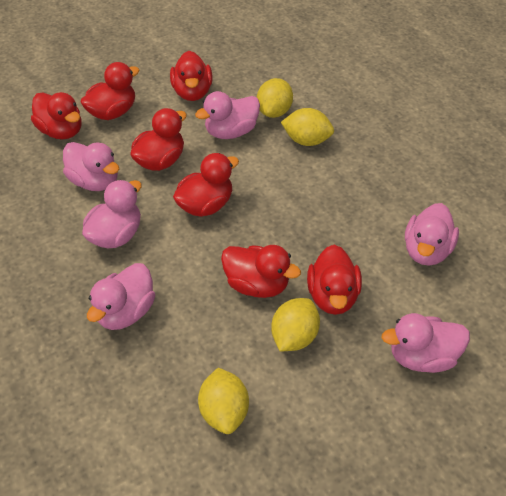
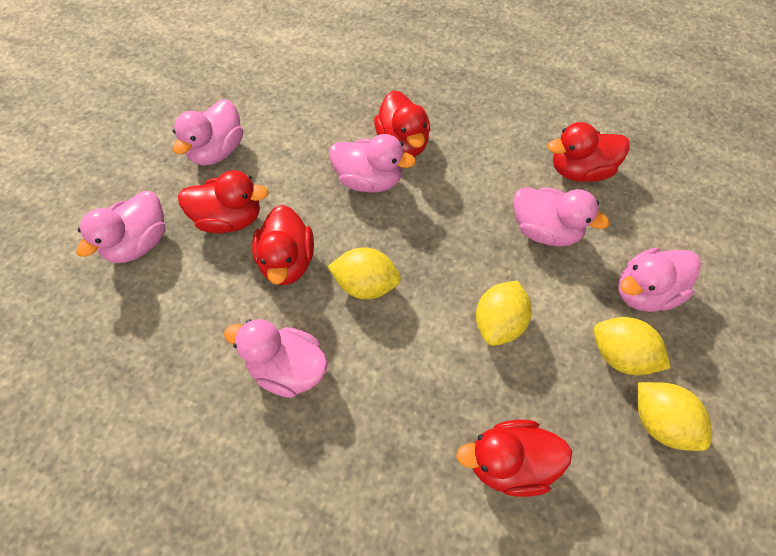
red duck: [31,92,82,139] [80,62,140,120] [130,108,187,171] [170,51,213,101] [173,153,239,217] [221,245,301,298] [307,245,362,315] = 7 -> [178,170,269,234] [252,205,314,285] [374,91,430,157] [456,420,572,497] [548,122,630,182] = 5

